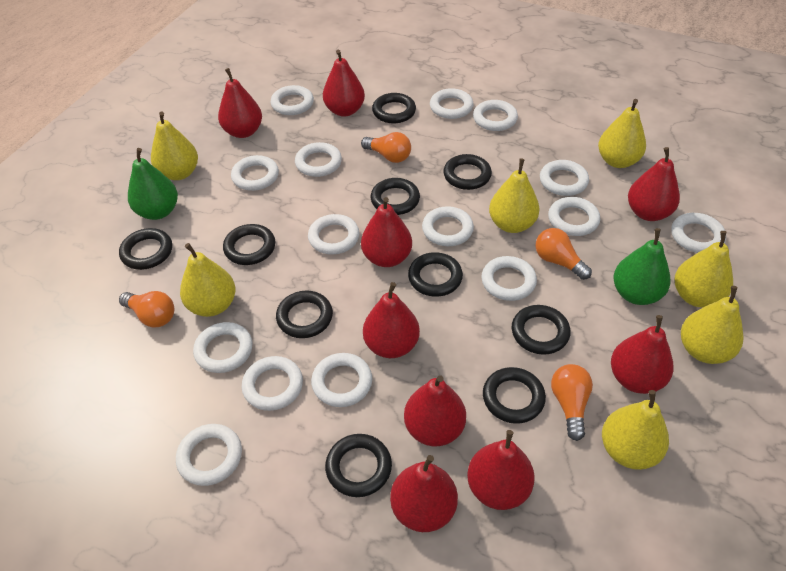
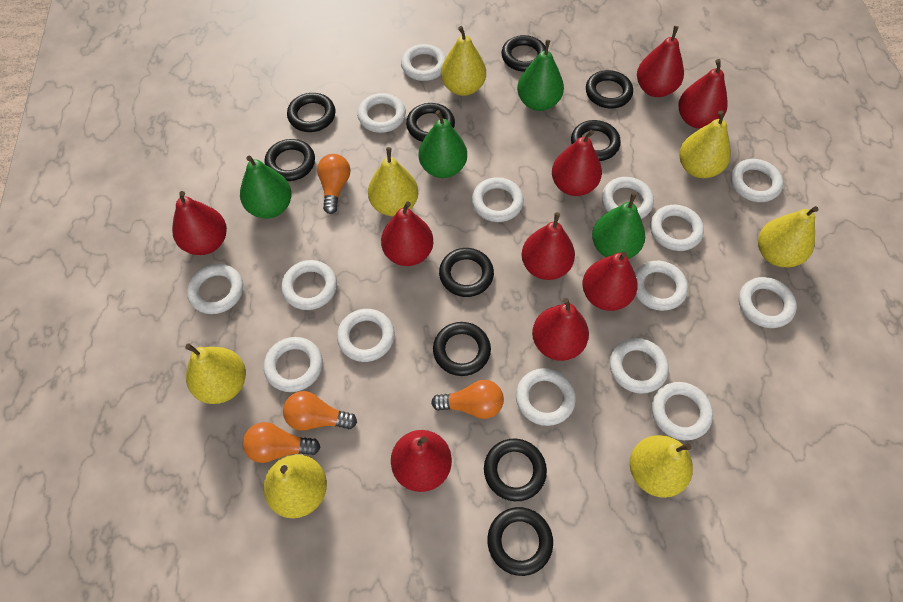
green pear: [128,148,178,220] [613,228,670,305] = 2 -> [240,156,292,219] [419,110,467,178] [517,40,564,111] [592,193,645,259] = 4

